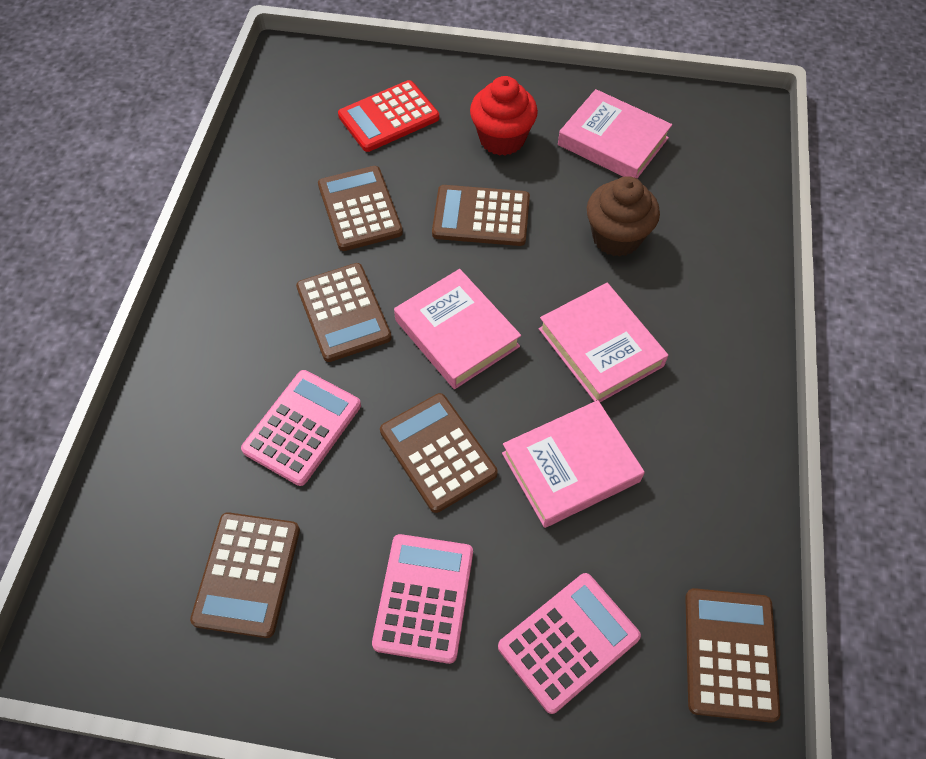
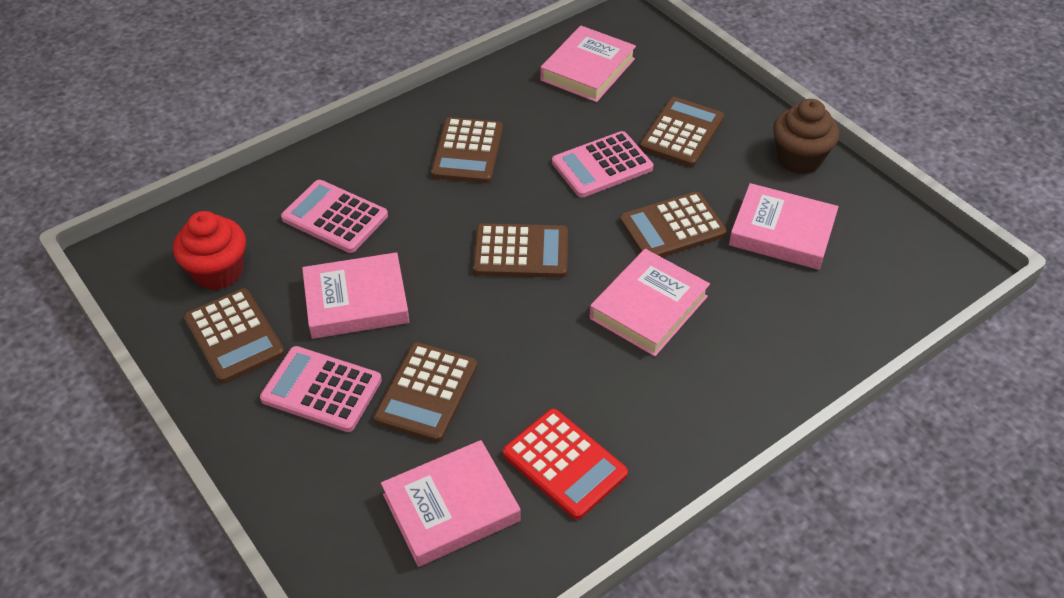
pink book: [394,269,521,389] [502,400,645,528] [539,283,668,402] [558,89,672,179] = 4 -> [302,252,410,339] [381,440,521,567] [540,26,636,102] [590,249,710,357] [729,183,839,270] = 5

